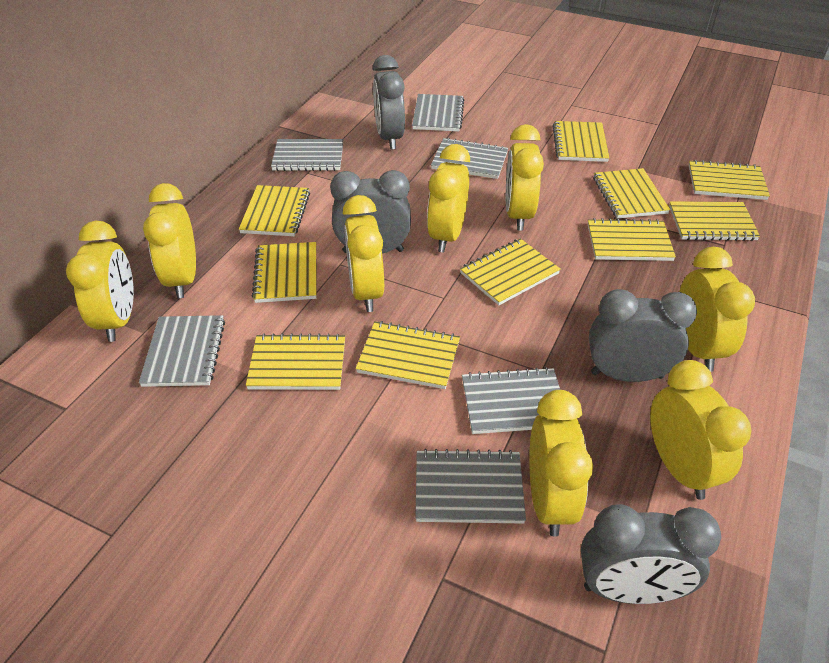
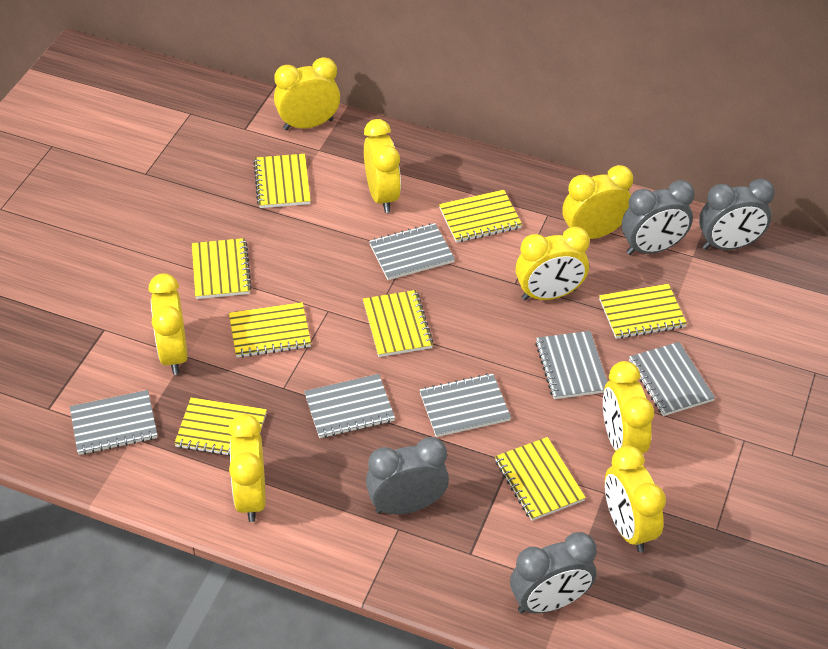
yellow notebook: [239,185,310,236] [246,333,345,390] [252,242,317,303] [356,321,460,389] [460,238,561,305] [553,121,609,162] [588,218,676,261] [593,168,670,219] [669,201,760,241] [689,160,770,200] = 10 -> [174,397,267,457] [192,238,252,299] [229,302,311,358] [253,154,311,208] [363,290,434,357] [439,190,522,243] [495,437,586,521] [599,284,687,339] = 8

